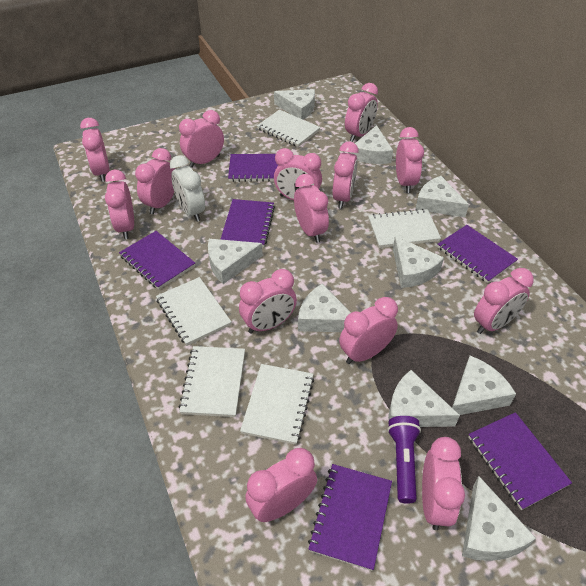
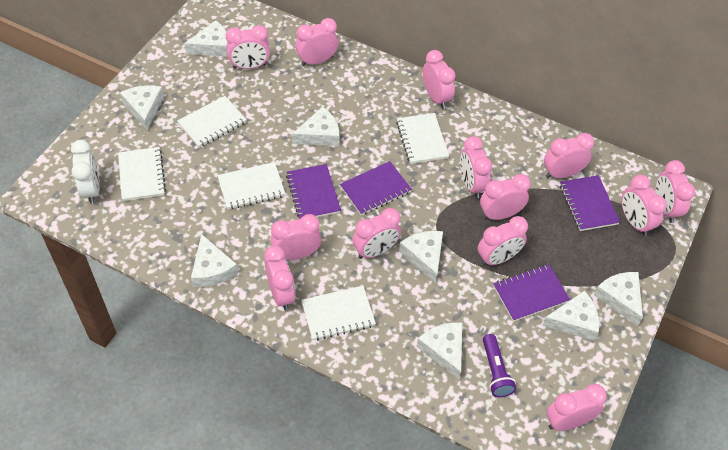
pink clock: [80,118,110,182] [105,170,134,239] [135,148,175,214] [179,110,224,168] [239,269,297,334] [245,448,317,522] [274,148,322,200] [294,174,329,243] [333,142,359,208] [339,297,398,364] [345,83,378,142] [396,127,424,193] [422,437,465,530] [474,268,534,334] = 14 -> [226,25,270,69] [264,245,296,310] [271,214,321,260] [295,18,338,66] [352,208,401,259] [423,50,456,109] [460,136,492,198] [478,216,528,266] [480,174,531,220] [544,133,594,178] [546,384,607,431] [621,175,667,236] [656,160,695,223] = 13
purple notebook: [119,231,195,290] [220,199,275,247] [228,154,278,182] [308,464,392,571] [438,225,518,283] [468,412,572,510] = 6 -> [286,164,341,219] [340,161,412,215] [493,264,570,322] [560,175,620,231] = 4
white cheese: [208,239,263,284] [274,89,315,119] [298,284,351,332] [351,125,393,164] [388,370,460,427] [393,236,444,288] [415,176,469,217] [452,356,516,415] [462,476,536,561] = 9 -> [120,85,164,130] [184,20,228,57] [191,234,238,287] [292,106,339,146] [399,231,443,283] [417,322,462,380] [542,291,599,340] [594,272,643,326] = 8

